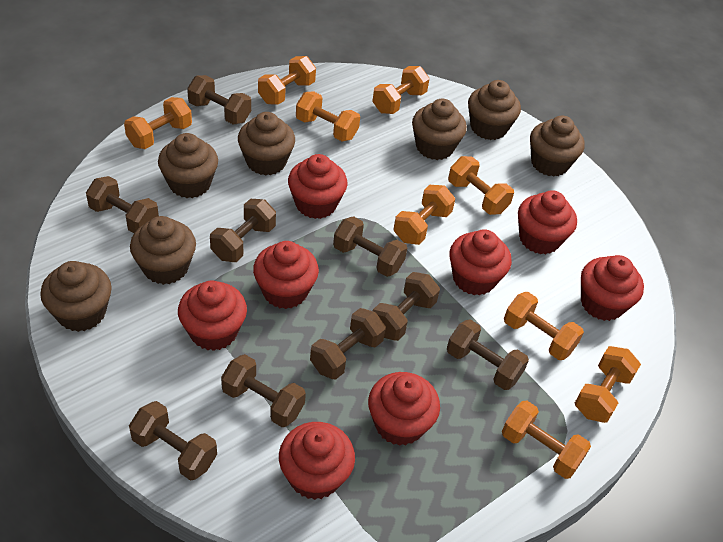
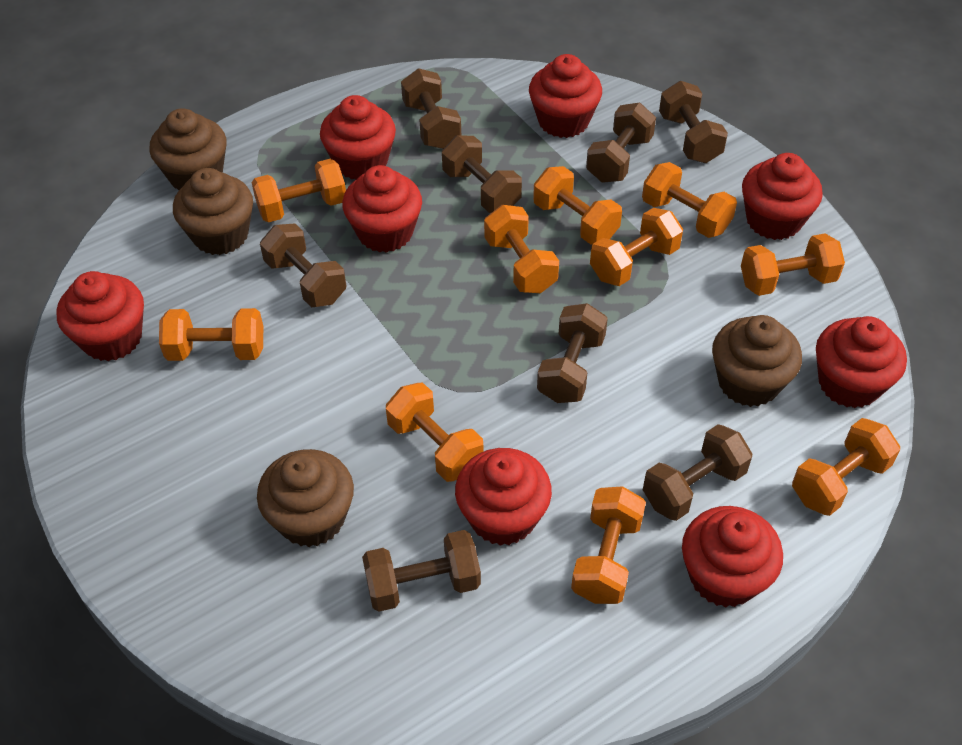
brown cupcake: [40,261,112,332] [130,216,196,285] [158,133,218,198] [238,112,295,176] [412,99,467,160] [468,80,521,140] [530,115,585,177] = 7 -> [149,108,227,190] [173,168,253,255] [257,449,354,547] [712,315,802,407] = 4
brown dumbbell: [86,176,159,233] [129,401,217,481] [187,75,251,125] [210,199,276,262] [221,354,306,427] [310,308,386,380] [333,216,407,277] [373,272,440,341] [447,319,529,390] = 9 -> [260,223,346,307] [362,530,481,612] [401,68,461,149] [442,135,522,213] [537,303,608,403] [586,103,656,183] [643,424,752,521] [659,81,728,163] = 8
orange dumbbell: [124,97,192,149] [258,56,316,105] [296,91,360,141] [372,66,429,114] [394,185,455,245] [448,156,514,215] [502,400,591,479] [504,292,584,360] [575,346,641,423] = 9 -> [159,308,263,361] [252,159,346,222] [386,383,483,482] [484,205,559,293] [533,166,622,245] [571,486,646,604] [590,208,683,286] [642,162,737,238] [741,233,845,296] [792,418,900,516] = 10

